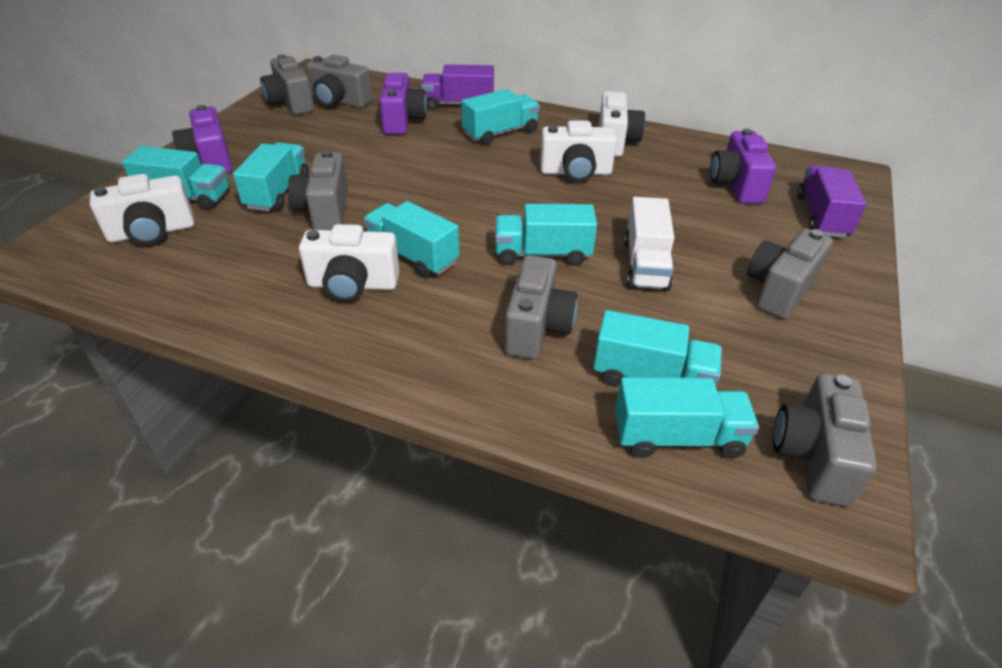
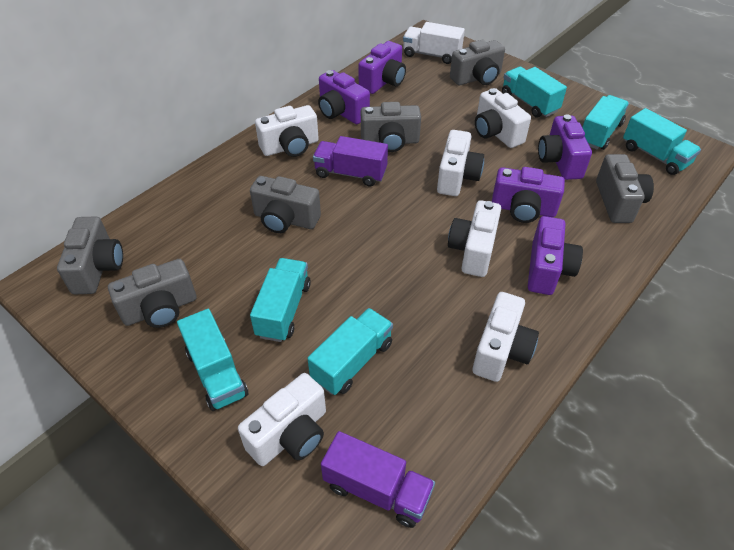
purple camera: [172,105,232,174] [379,73,427,135] [710,129,776,204] = 3 -> [318,70,370,124] [358,41,406,94] [492,167,565,223] [528,216,583,295] [538,114,592,180] = 5
turquoise truck: [122,146,229,210] [233,142,309,211] [363,201,459,278] [461,89,540,145] [495,204,597,266] [593,310,722,386] [615,377,759,458] = 7 -> [177,309,249,411] [250,258,311,342] [307,308,393,395] [502,67,567,118] [582,95,629,150] [623,108,701,175] = 6
white camera: [90,174,194,245] [299,224,399,301] [540,120,617,182] [599,91,645,157] = 4 -> [238,373,326,466] [255,105,319,157] [437,130,484,196] [448,200,501,277] [473,292,539,382] [475,88,531,148] = 6

